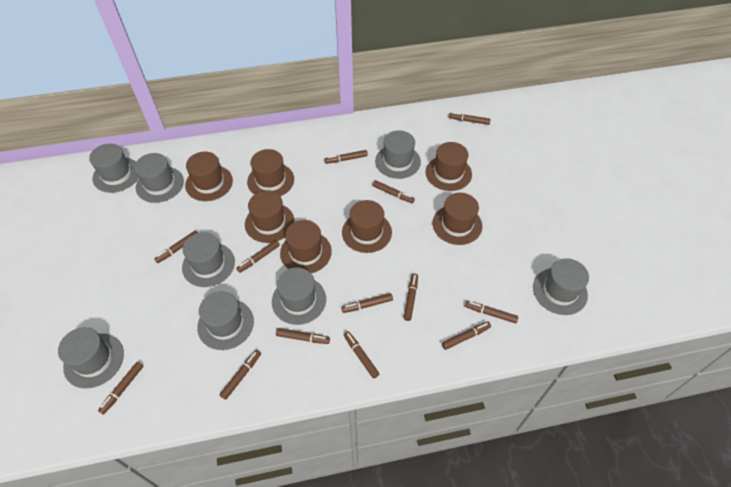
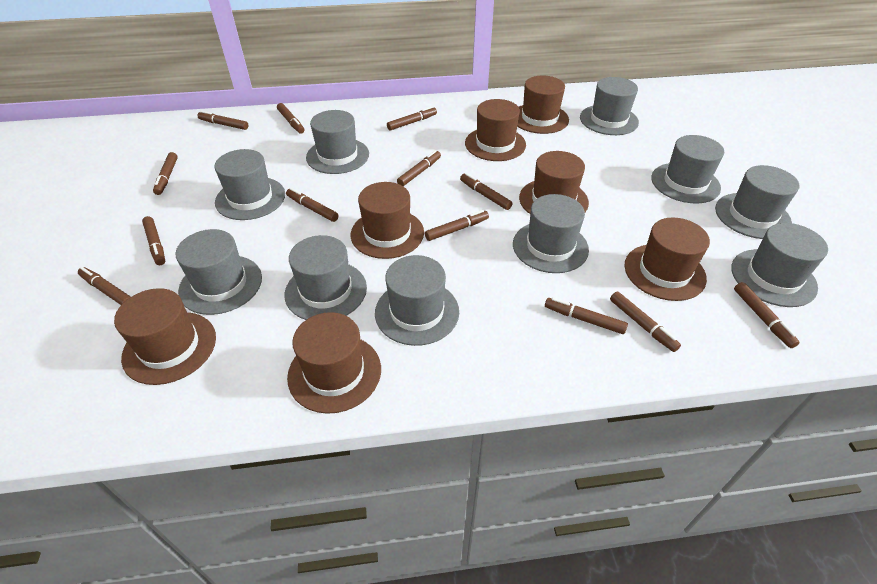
grey hat: [58,327,124,389] [89,144,139,193] [134,153,184,203] [182,232,235,287] [197,291,254,350] [272,268,326,325] [375,130,421,179] [533,258,589,315] = 8 -> [176,229,262,315] [214,149,285,220] [284,235,367,320] [306,110,369,174] [375,255,459,346] [513,194,589,273] [580,77,639,135] [651,135,724,204] [715,165,799,239] [731,223,828,307] = 10

